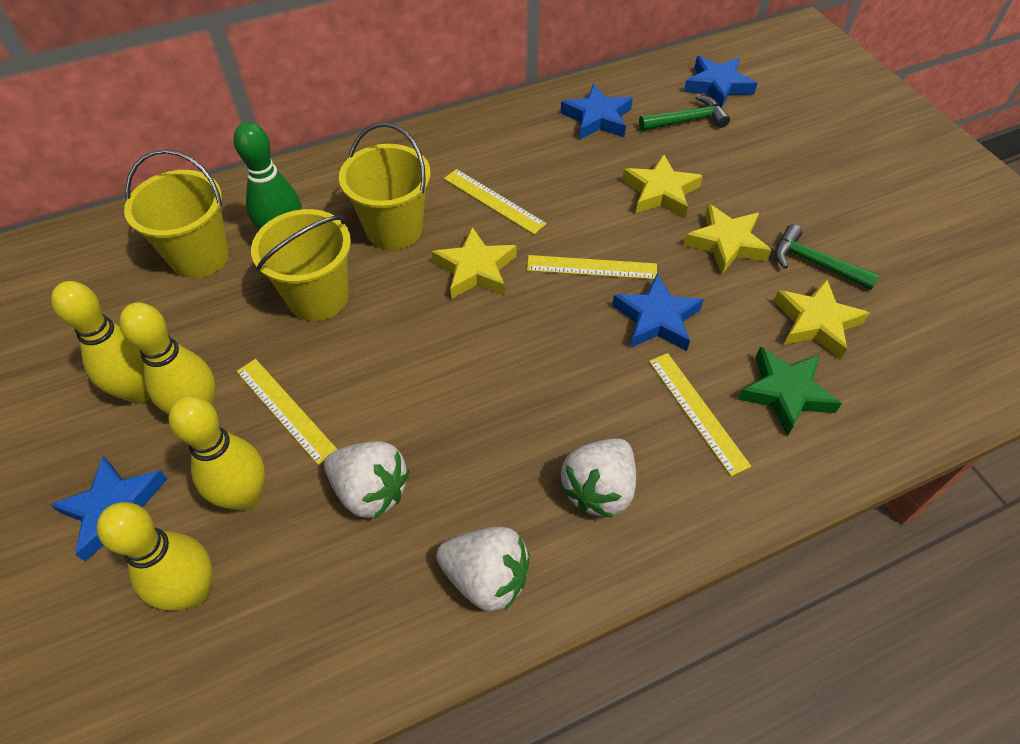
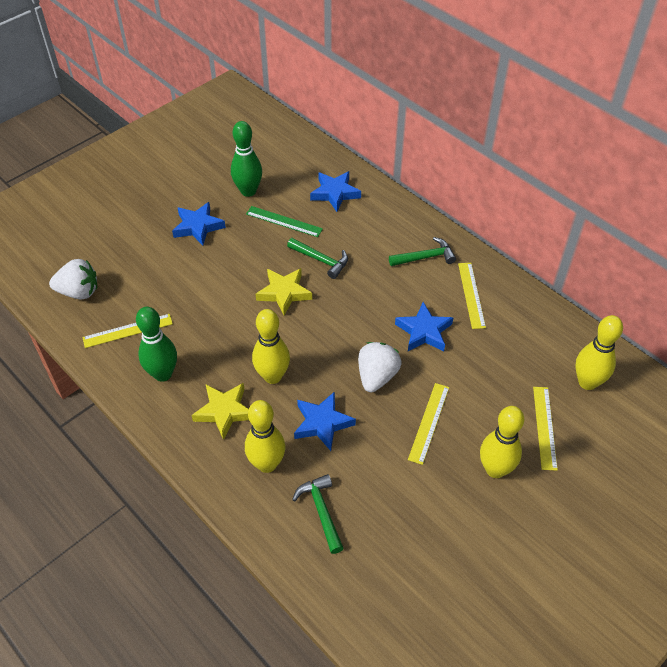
green bowling pin: [234,122,302,231] = 1 -> [136,307,177,382] [231,121,262,197] = 2
green hammer: [639,95,730,131] [775,224,880,290] = 2 -> [287,238,348,279] [292,474,344,554] [389,237,456,266] = 3
green ruler: none = 0 -> [246,206,323,237] = 1
green star: [738,347,842,436] = 1 -> none = 0
white strawberry: [324,441,409,519] [436,527,530,611] [560,438,636,518] = 3 -> [49,259,97,300] [358,342,401,392] = 2
yellow bucket: [124,149,229,278] [251,209,351,321] [339,123,431,250] = 3 -> none = 0
yellow star: [432,227,517,299] [622,154,703,218] [684,204,771,275] [773,278,869,359] = 4 -> [191,383,249,440] [256,268,312,315] = 2

